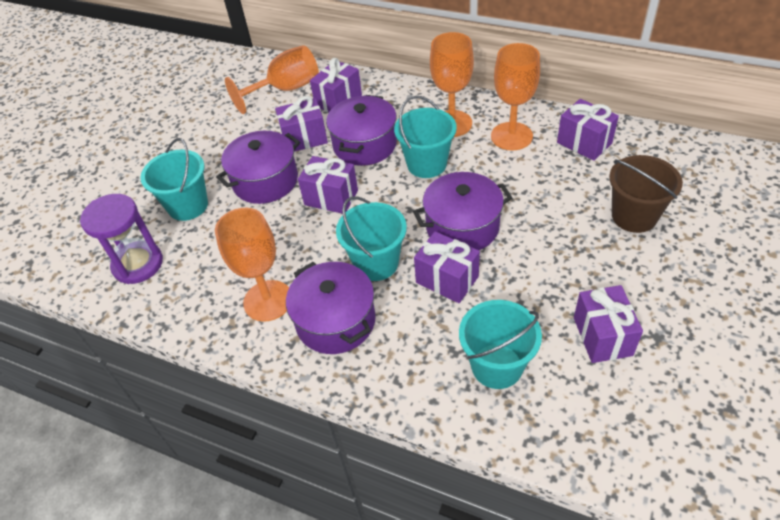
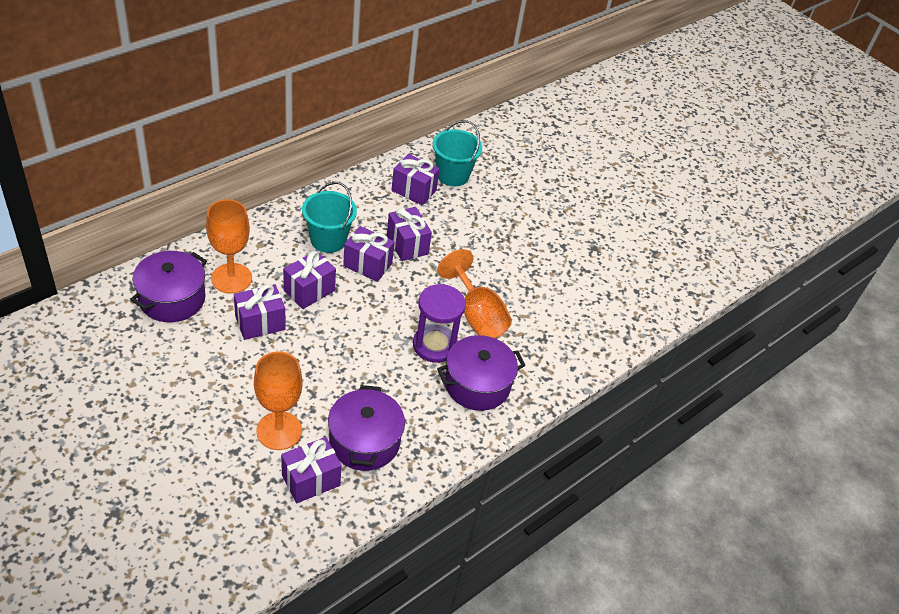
brown bucket: [609,155,683,233] = 1 -> none = 0
orange goblet: [215,208,289,322] [225,45,319,114] [430,32,474,137] [491,43,540,150] = 4 -> [206,199,252,294] [254,351,303,450] [437,249,512,338] = 3
purple pot: [216,131,300,204] [286,262,376,354] [326,95,397,166] [413,172,512,250] = 4 -> [130,251,207,322] [328,385,405,471] [437,335,525,411] = 3
turquoise bucket: [141,138,208,221] [336,196,407,281] [394,96,457,178] [459,300,542,389] = 4 -> [302,182,357,253] [433,120,482,186] = 2

